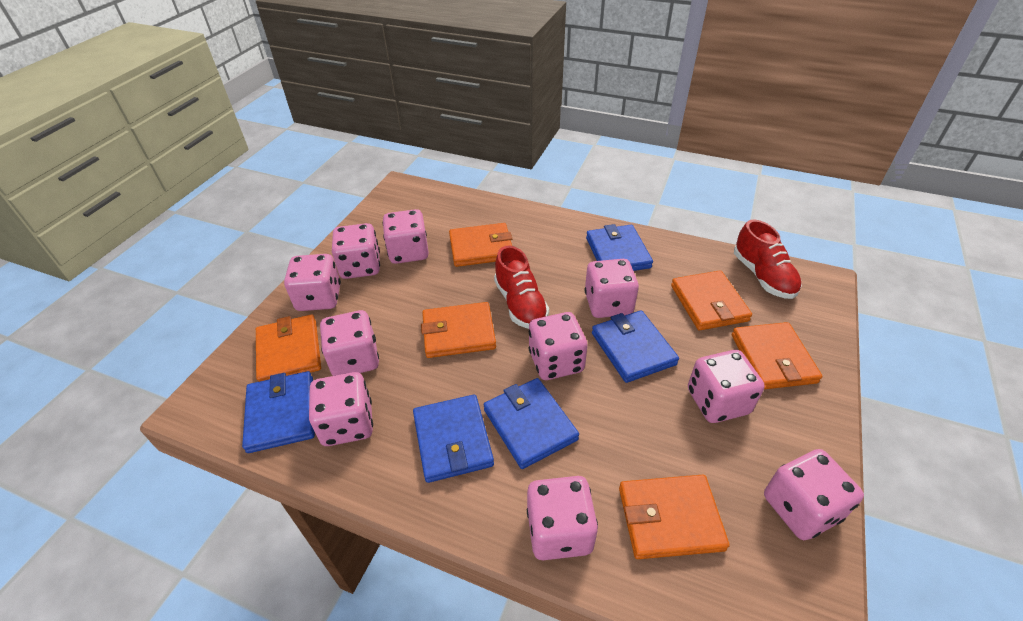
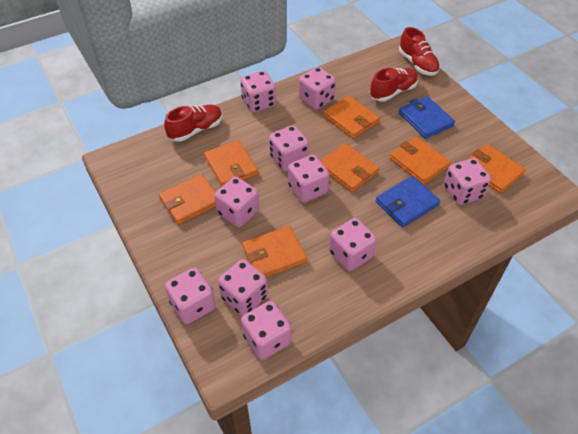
blue wallet: [242,371,315,453] [413,394,494,483] [483,378,579,469] [586,224,653,271] [592,310,679,383] = 5 -> [376,176,440,227] [399,96,455,139] = 2
orange wallet: [256,314,321,382] [421,302,496,358] [449,223,512,267] [619,475,729,559] [671,270,752,330] [732,322,822,389] = 6 -> [159,174,216,225] [204,140,258,186] [242,226,307,277] [320,143,379,192] [323,96,380,139] [389,137,451,185] [467,144,526,193] = 7
red shoe: [494,245,549,329] [734,219,802,299] = 2 -> [164,105,223,142] [370,68,418,101] [399,27,440,76] = 3

